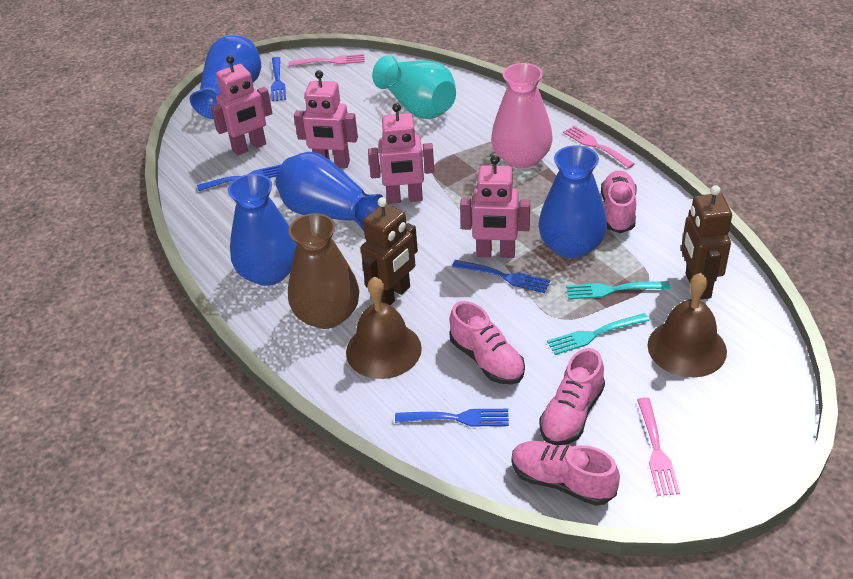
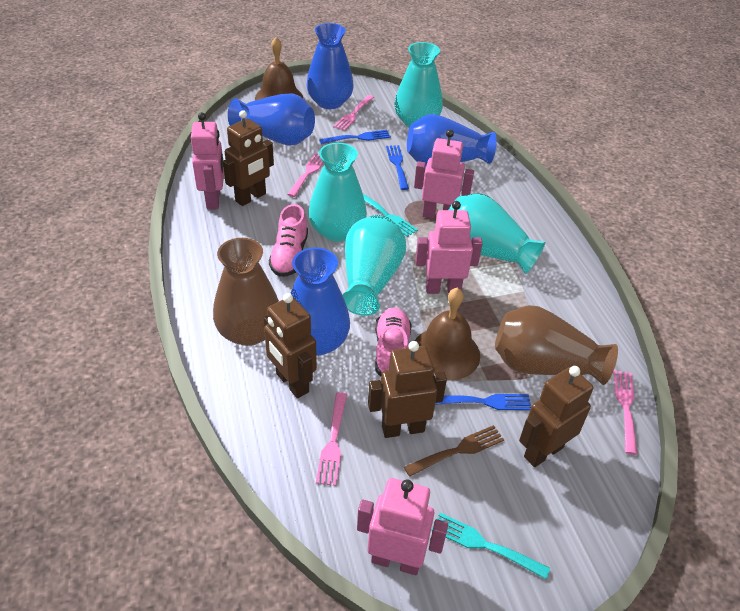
blue fork: [197,165,281,191] [271,57,286,101] [395,409,509,427] [452,260,550,293] = 4 -> [319,130,391,144] [386,145,409,190] [435,394,531,410] = 3
brown fork: none = 0 -> [404,425,504,477] = 1
brown robot: [361,197,418,305] [681,185,732,300] = 2 -> [223,110,274,206] [264,293,317,398] [368,341,447,438] [519,366,594,467] = 4
brown vase: [288,213,359,329] = 1 -> [213,238,279,346] [495,305,618,385] = 2
pink fork: [289,54,365,66] [563,126,635,168] [637,397,680,496] = 3 -> [287,153,323,197] [316,392,347,486] [333,95,374,131] [613,370,637,455] = 4
pink shoe: [449,301,525,385] [512,441,620,506] [539,348,605,445] [601,170,637,233] = 4 -> [269,204,308,277] [375,307,411,376] = 2
pink vase: [491,63,553,168] = 1 -> none = 0
turquoise vase: [372,55,456,119] = 1 -> [308,143,367,242] [342,215,406,316] [395,42,443,127] [449,193,546,274] = 4

